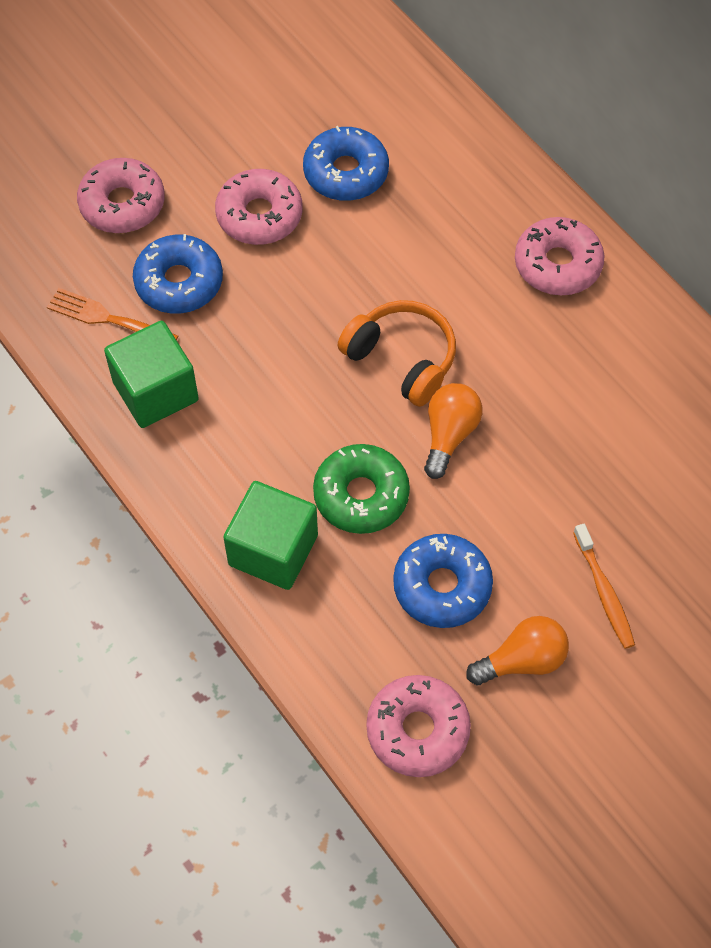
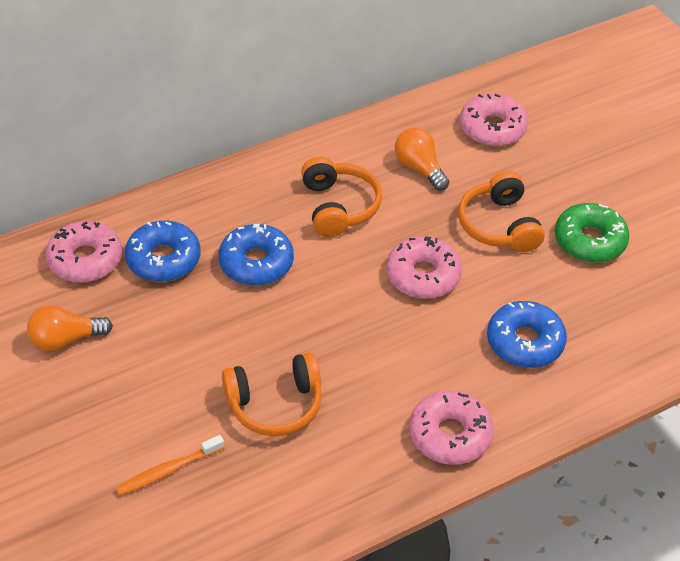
green cube: [104,321,199,428] [223,481,318,590] = 2 -> none = 0
orange fork: [47,288,178,340] = 1 -> none = 0
orange headphones: [337,300,456,407] = 1 -> [222,352,322,436] [301,157,382,237] [458,171,545,252] = 3

